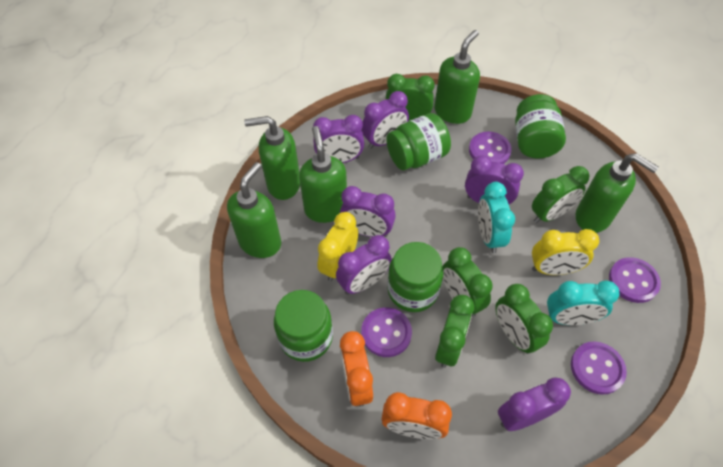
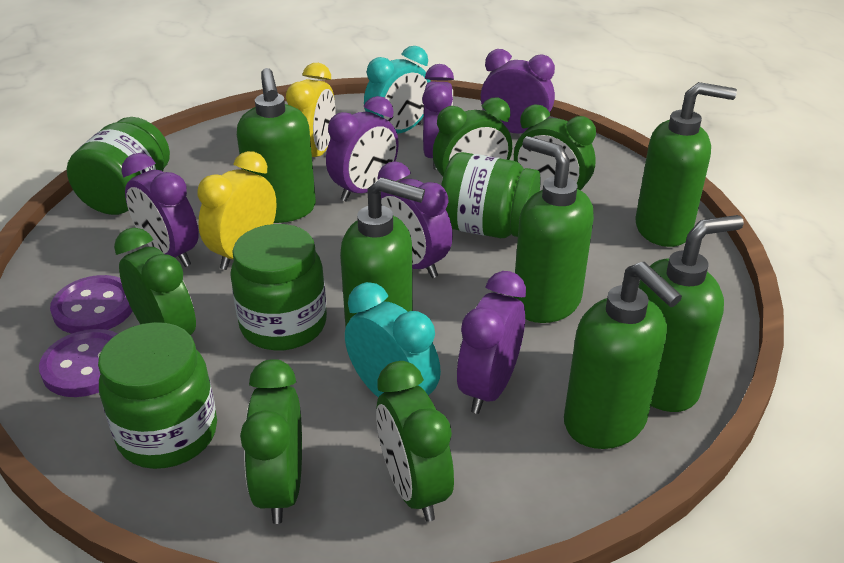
green soap dispenser: [227,162,281,258] [244,116,300,200] [299,126,347,223] [434,30,480,124] [576,153,659,233] = 5 -> [237,68,316,223] [340,177,425,327] [513,136,594,323] [564,262,682,449] [635,82,737,247] [638,215,744,412] = 6
orange clock: [340,331,373,407] [382,392,452,439] = 2 -> none = 0
purple button: [361,307,412,357] [469,132,512,164] [571,341,627,395] [609,257,661,303] = 4 -> [39,329,118,397] [50,275,133,333] = 2

